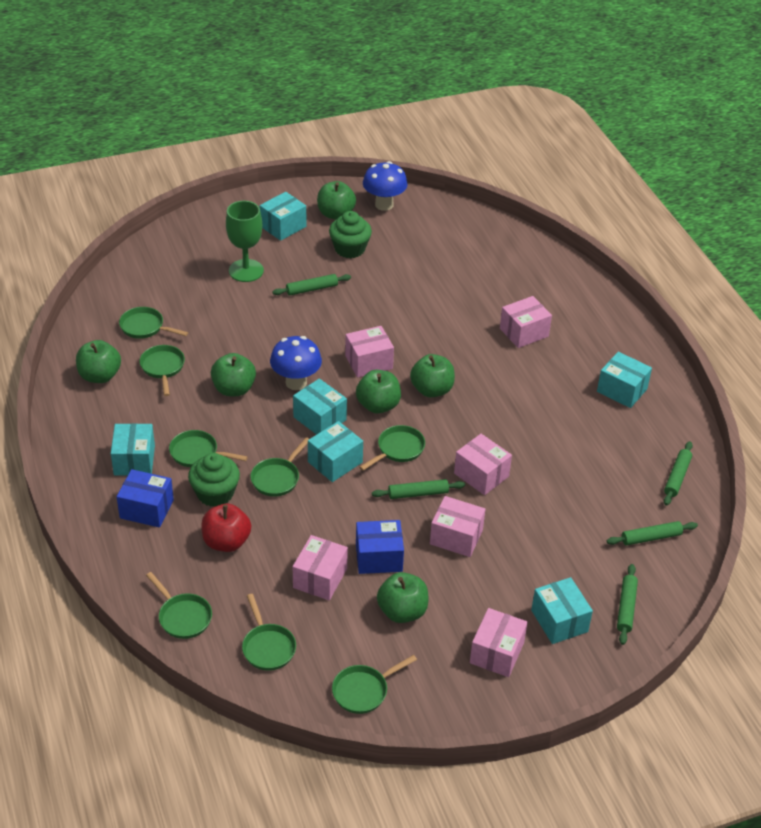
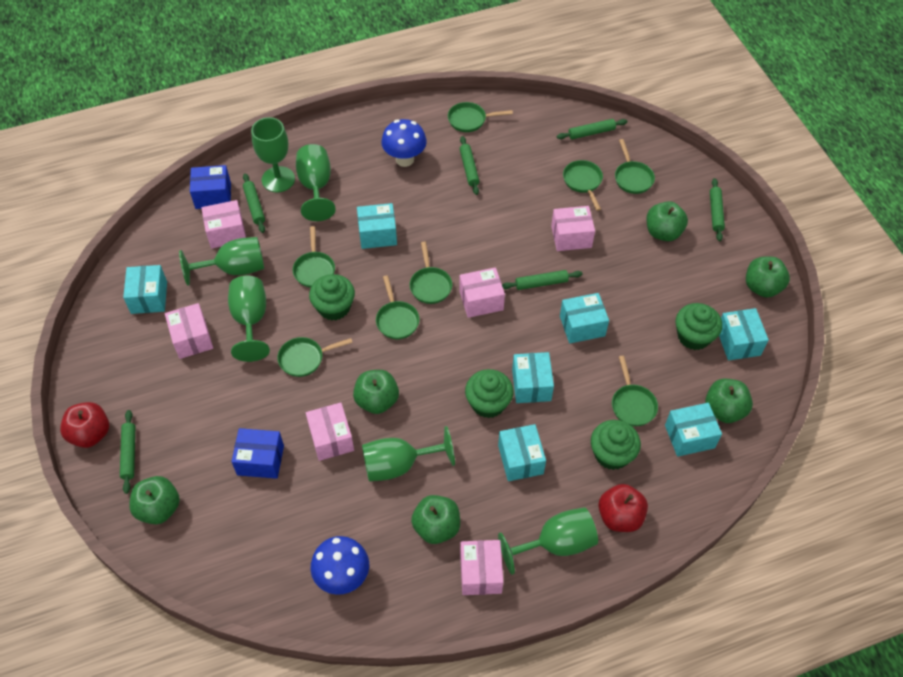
green cupcake: [188,453,240,507] [329,211,372,258] = 2 -> [309,274,355,320] [465,369,514,418] [591,420,641,470] [676,303,722,350] = 4
green goblet: [226,201,264,282] = 1 -> [179,237,264,286] [228,276,270,362] [251,117,295,193] [296,144,336,221] [362,426,455,482] [498,507,598,575] = 6
green rolling pin: [272,274,351,296] [372,479,465,499] [607,521,698,546] [617,564,638,645] [664,441,693,506] = 5 -> [120,410,135,494] [243,173,265,233] [460,136,479,195] [502,270,582,290] [557,119,627,139] [710,178,725,241] = 6
red apple: [201,504,251,552] = 1 -> [60,402,109,448] [598,484,648,532] = 2
turquoise box: [111,423,155,476] [260,192,306,241] [293,379,347,435] [308,421,363,482] [531,577,593,644] [597,352,652,408] = 6 -> [123,265,167,314] [357,203,397,249] [498,424,546,481] [512,352,554,403] [560,293,609,343] [665,403,722,457] [719,308,769,360] = 7

